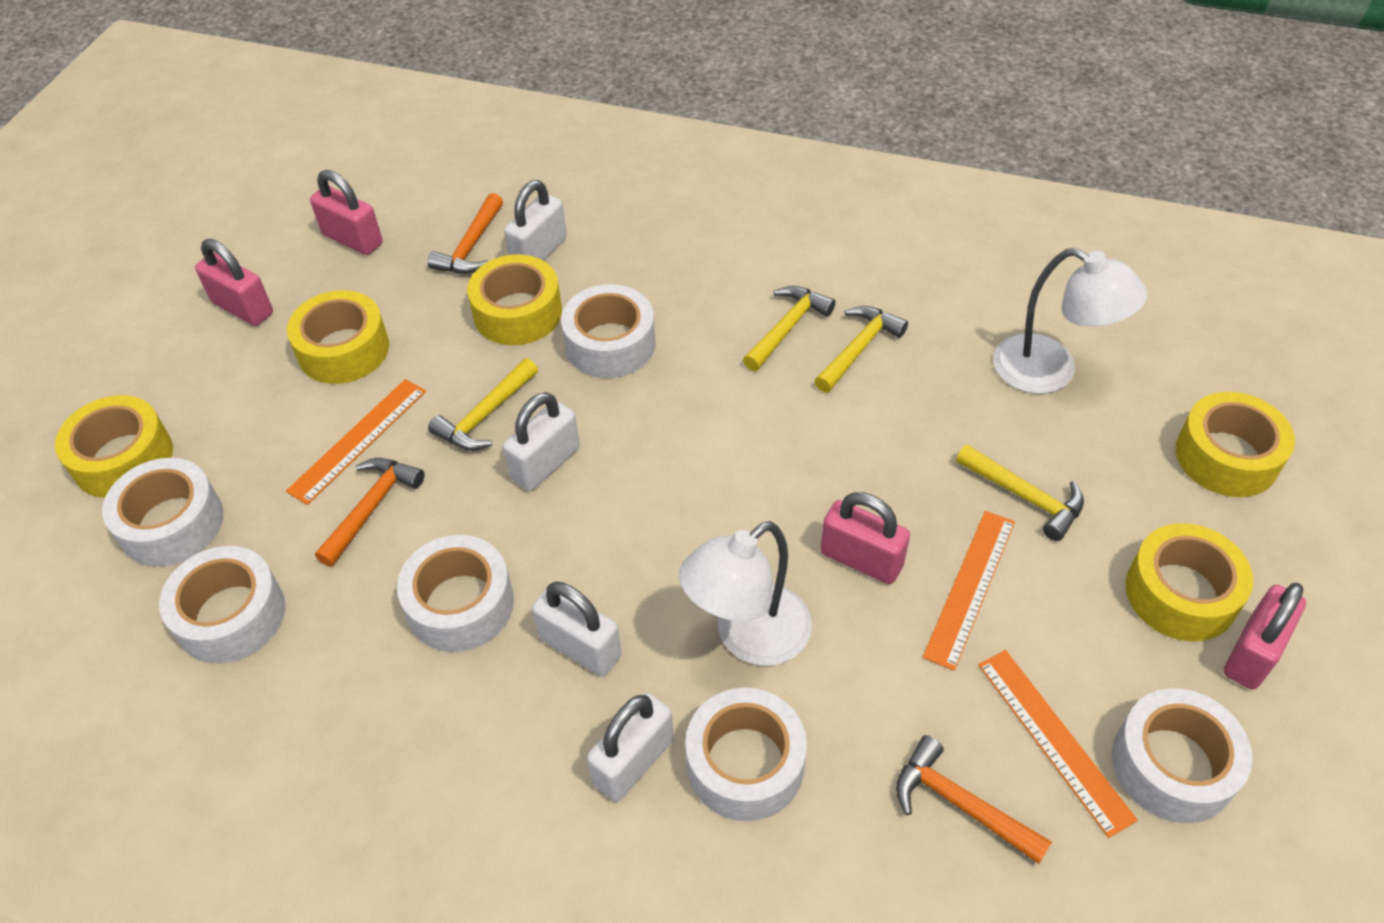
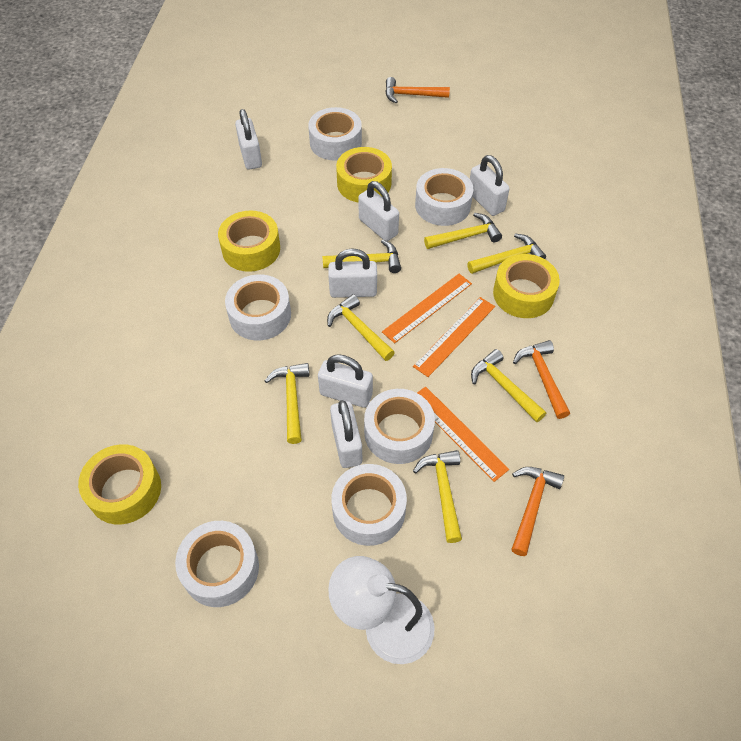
pink padlock: [195,239,273,326] [310,170,383,255] [820,492,910,584] [1224,583,1306,690] = 4 -> none = 0
white lamp: [679,521,812,666] [993,248,1147,394] = 2 -> [328,556,435,664] = 1
white padlock: [503,392,580,491] [504,180,567,260] [532,582,622,677] [587,693,674,802] = 4 -> [235,109,262,170] [318,354,373,408] [328,249,377,298] [330,400,362,468] [358,181,399,241] [470,155,510,216] = 6
yellow hammer: [428,358,538,451] [743,286,836,371] [815,306,908,393] [956,444,1084,541] = 4 -> [265,363,309,444] [322,240,401,273] [327,294,395,361] [413,450,462,543] [424,213,502,249] [467,234,546,274] [471,349,546,422] = 7
yellow tape: [55,395,173,498] [287,290,389,384] [467,254,562,345] [1126,523,1253,641] [1175,392,1295,497] = 5 -> [78,444,161,524] [218,210,280,272] [336,147,392,203] [493,254,560,318] = 4

